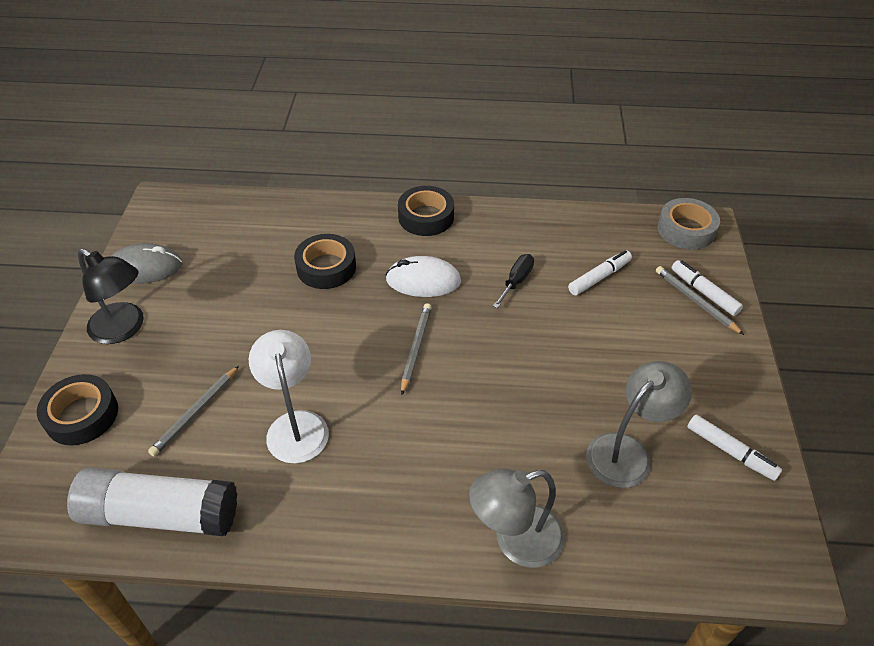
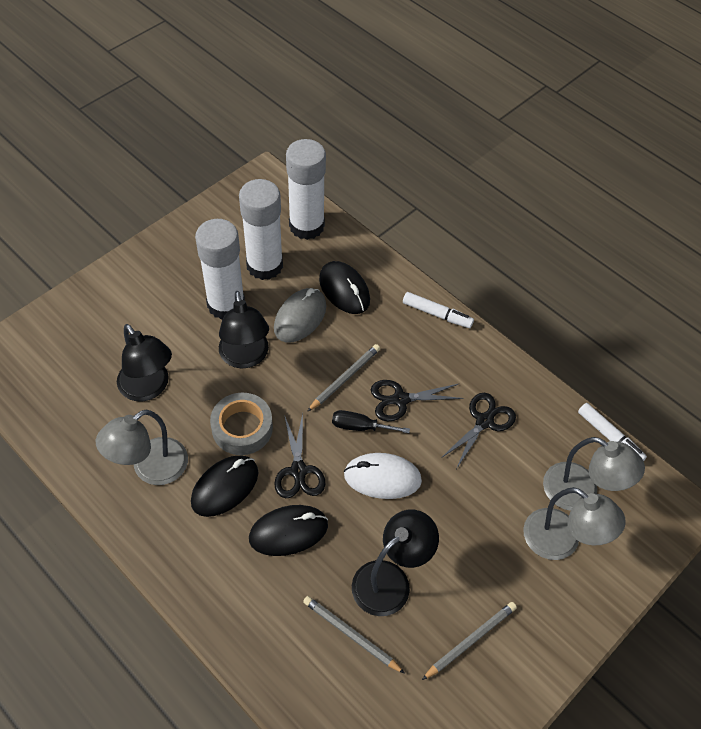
black lamp: [78,249,144,344] = 1 -> [117,324,172,401] [219,291,269,368] [352,510,439,616] = 3
black mouse: none = 0 -> [191,455,259,517] [249,505,328,556] [319,261,370,314] = 3
black scissors: none = 0 -> [274,414,325,498] [371,380,464,421] [440,393,516,469] = 3
black tape: [37,374,118,445] [294,234,356,289] [398,186,454,236] = 3 -> none = 0
grey lamp: [469,469,565,568] [586,361,692,488] = 2 -> [96,409,188,485] [523,487,626,560] [543,437,645,511] = 3
white glue stick: [67,468,237,536] = 1 -> [195,219,245,320] [239,179,283,280] [286,139,326,240] = 3
white lamp: [249,330,329,464] = 1 -> none = 0
white marker: [568,250,632,295] [672,260,743,316] [687,414,782,481] = 3 -> [403,292,474,328] [578,403,647,461] = 2

